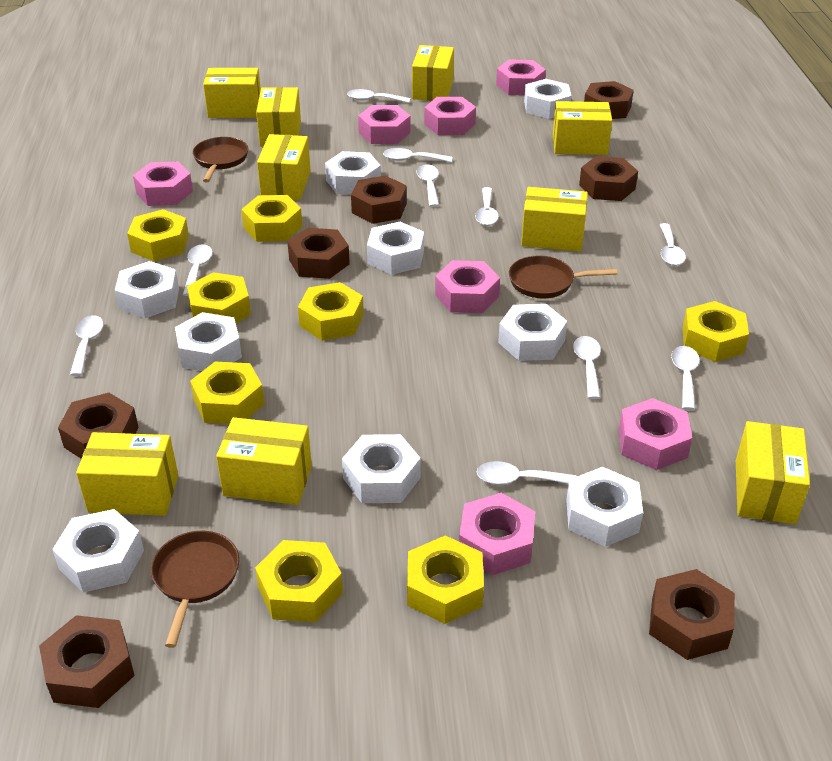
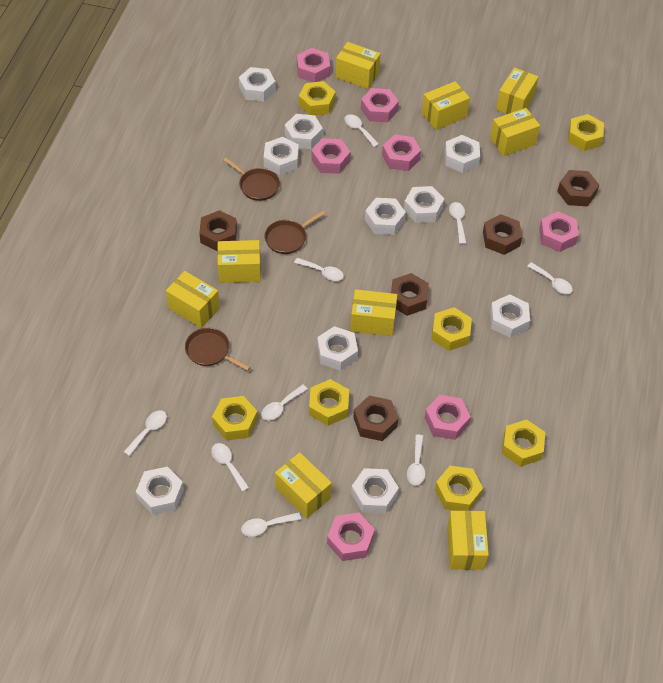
brown nut: [39,615,135,708] [58,393,139,459] [287,228,350,279] [351,175,407,224] [579,156,638,201] [584,81,634,119] [649,569,735,660] = 7 -> [199,210,237,251] [353,395,398,441] [391,273,429,316] [483,214,522,255] [557,170,599,206] = 5
white nut: [52,509,144,593] [115,261,179,318] [175,312,242,371] [325,151,381,195] [342,434,421,503] [367,222,424,275] [498,304,567,361] [524,79,571,119] [566,467,643,547] = 9 -> [136,467,184,515] [239,67,276,101] [264,137,299,175] [285,114,323,149] [317,326,358,371] [351,468,399,514] [365,198,406,235] [404,186,444,223] [445,135,480,173] [490,294,530,338] = 10
white spoon: [70,315,104,376] [183,244,213,296] [347,89,411,103] [383,148,452,162] [417,164,439,207] [475,187,499,226] [476,461,577,485] [573,336,601,399] [660,223,686,266] [671,346,700,410] = 10 -> [124,410,167,456] [211,443,249,492] [241,512,301,537] [261,384,308,421] [294,258,344,281] [344,114,379,147] [407,435,425,485] [449,202,466,244] [527,262,573,294] = 9
yellow nut: [127,209,189,261] [187,272,251,323] [190,362,264,424] [241,195,303,242] [255,540,343,622] [298,282,364,341] [407,536,484,624] [682,301,749,362] = 8 -> [212,396,258,441] [299,81,336,115] [309,379,349,426] [431,307,472,351] [435,466,483,511] [502,419,545,467] [568,114,604,151] = 7

